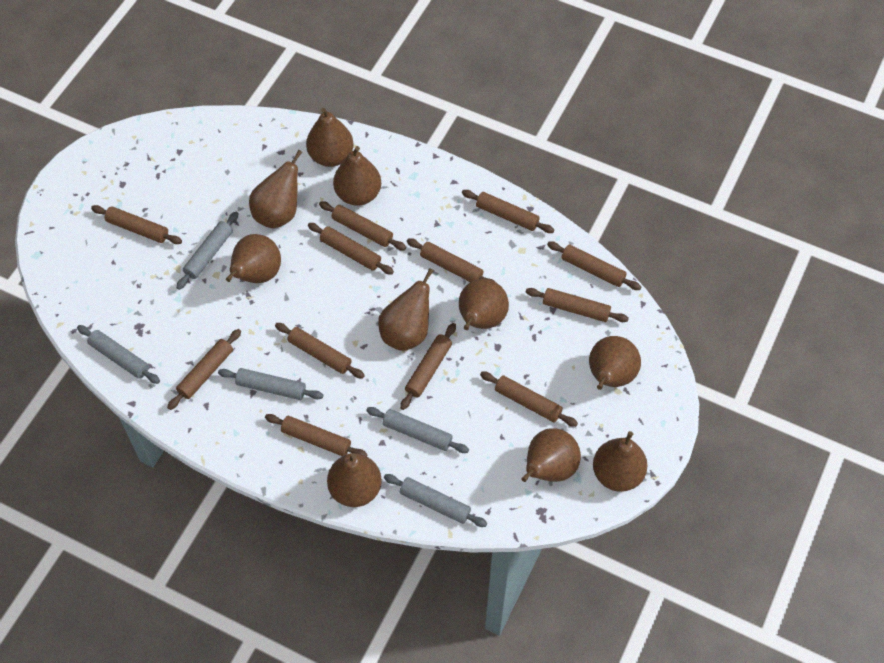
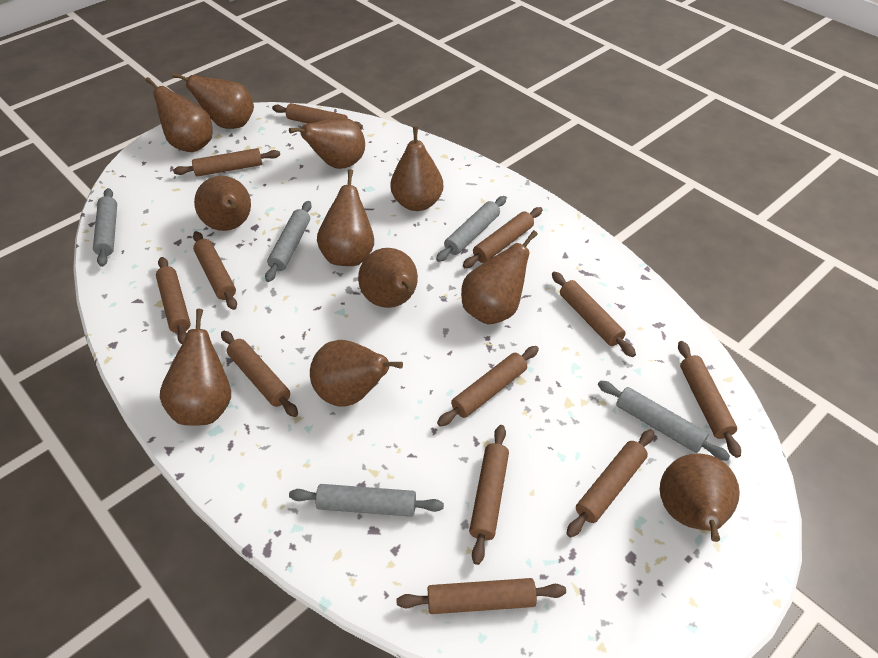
brown pear: [226,234,281,283] [249,150,302,228] [306,108,354,167] [327,453,382,507] [333,146,381,206] [378,268,434,351] [459,279,509,330] [521,428,581,482] [589,336,641,390] [593,431,648,492] = 10 -> [146,77,213,152] [160,309,231,426] [172,73,254,129] [194,176,251,231] [289,118,365,169] [310,340,403,407] [317,169,374,266] [358,248,418,308] [390,126,443,211] [461,230,538,325] [660,454,740,542] = 11

